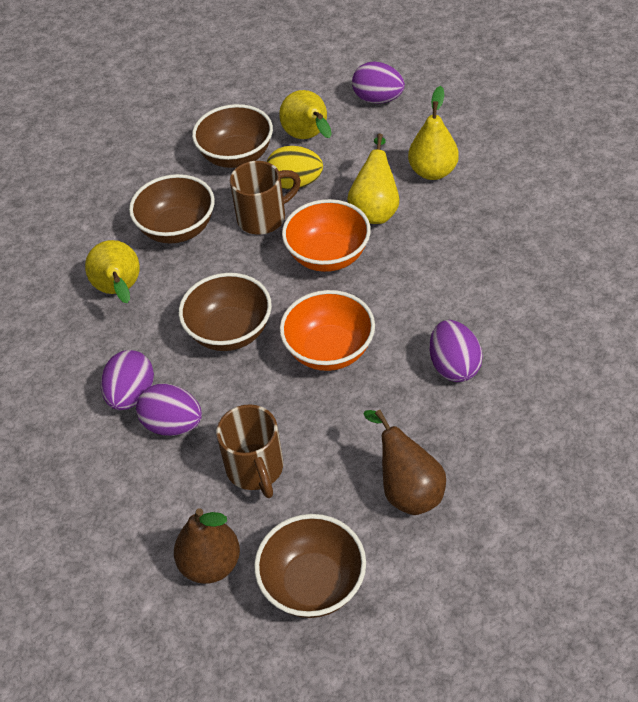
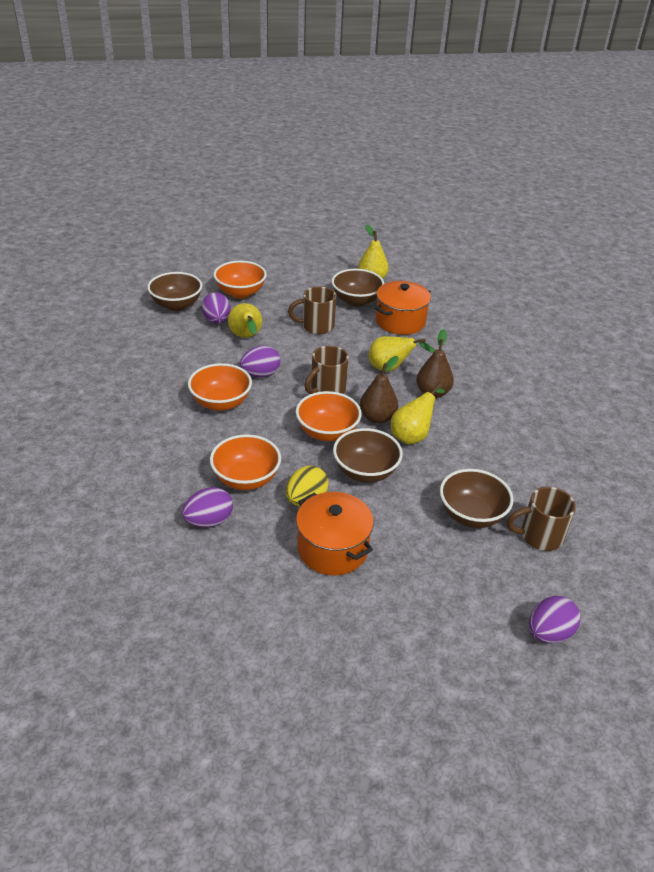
brown mug: [216,404,283,498] [230,161,301,235] = 2 -> [288,287,336,334] [304,346,349,394] [507,487,576,551] = 3
orange bowl: [280,290,375,371] [282,199,371,272] = 2 -> [188,363,252,411] [210,434,281,490] [213,261,267,298] [296,391,362,441] = 4
orange pot: none = 0 -> [296,492,374,575] [375,281,431,335] = 2

